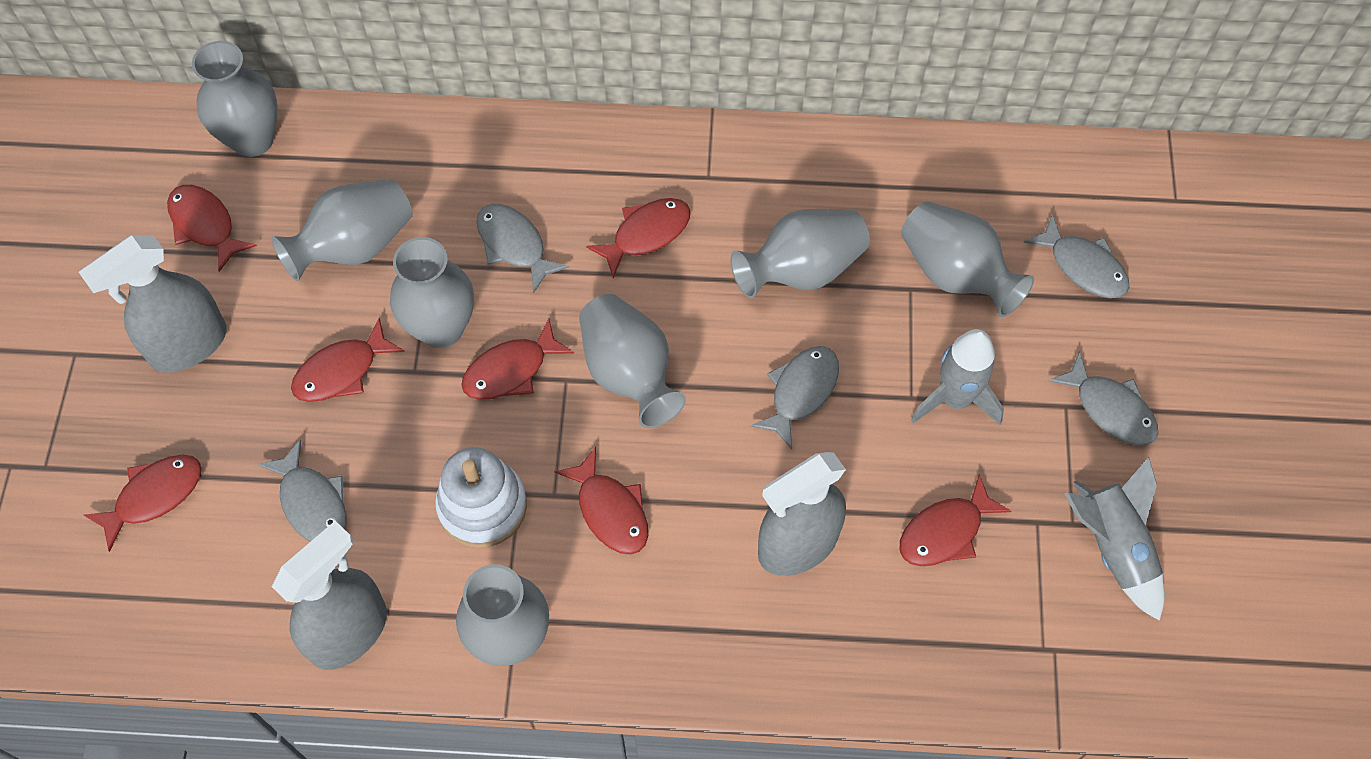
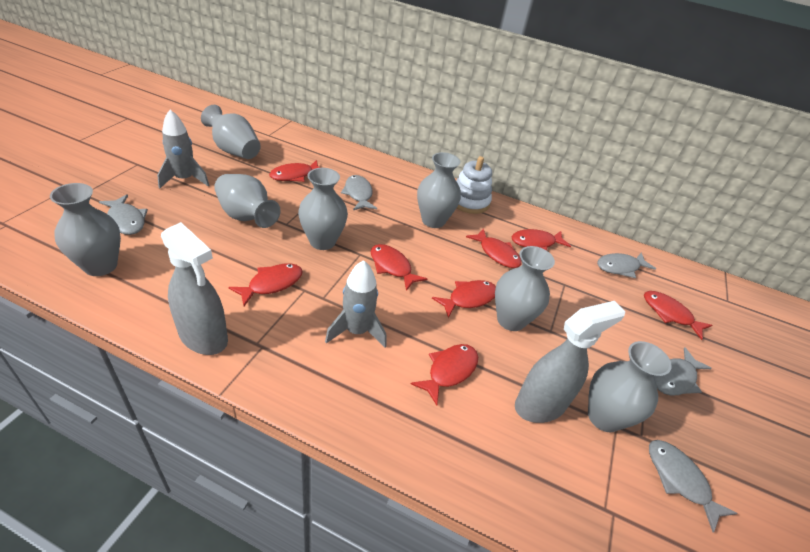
grey spray bottle: [79,235,227,373] [272,521,387,670] [758,452,846,576] = 3 -> [161,222,228,355] [515,301,625,423] = 2
red fish: [84,455,202,552] [167,185,257,272] [291,318,405,402] [461,319,574,400] [554,447,648,555] [586,198,690,278] [900,474,1012,566] = 7 -> [228,263,303,306] [269,160,320,182] [370,244,427,291] [411,344,478,406] [432,280,496,318] [466,228,521,268] [512,229,571,251] [644,291,712,340] = 8

